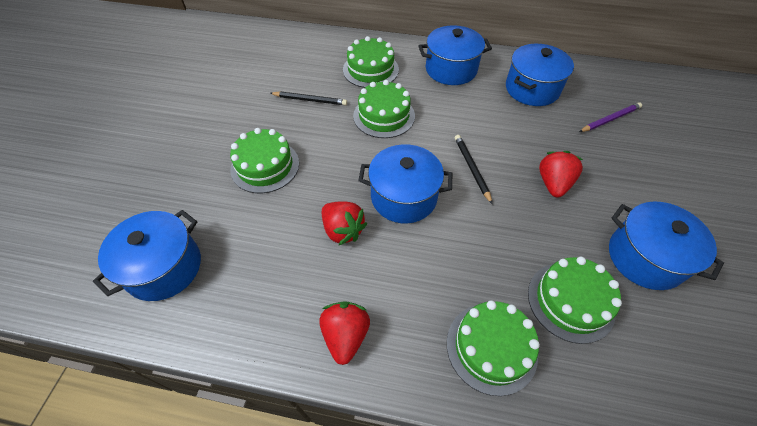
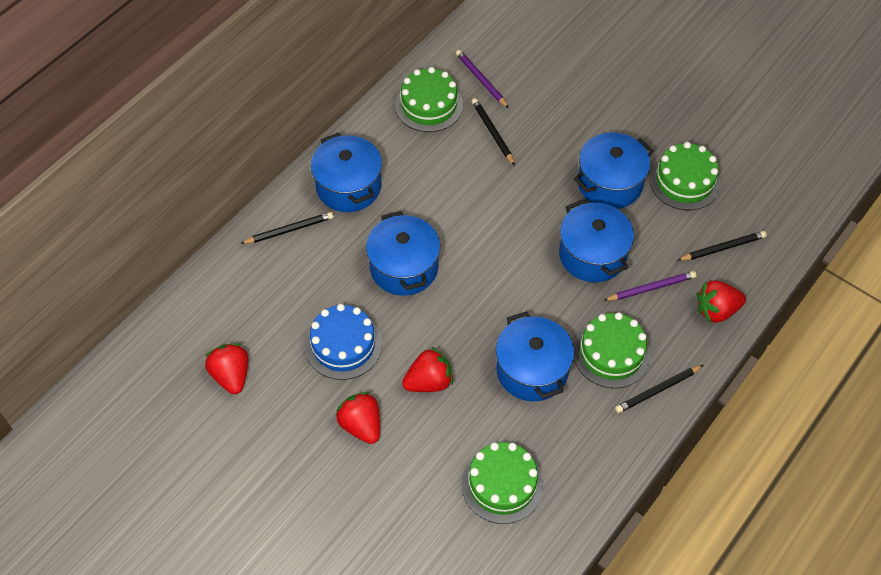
black pencil: [270,92,347,105] [455,135,492,204] = 2 -> [240,212,334,244] [472,98,515,166] [615,365,704,413] [677,231,767,261] = 4
blue cake: none = 0 -> [305,304,382,380] = 1
green cake: [230,128,299,193] [343,36,399,88] [353,80,415,138] [447,300,540,396] [528,257,622,344] = 5 -> [395,67,463,132] [461,442,544,524] [574,312,651,388] [649,142,721,210] = 4
purple pencil: [579,102,642,132] = 1 -> [456,50,509,108] [603,271,696,301] = 2
red strawberry: [319,301,370,365] [322,201,367,245] [539,151,583,197] = 3 -> [205,343,248,394] [335,392,380,444] [402,347,453,392] [697,280,746,324] = 4

